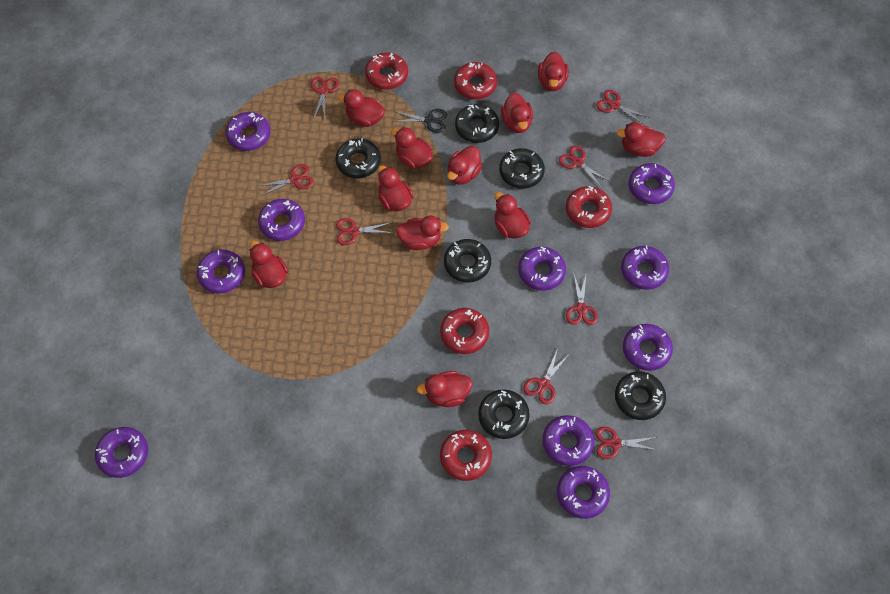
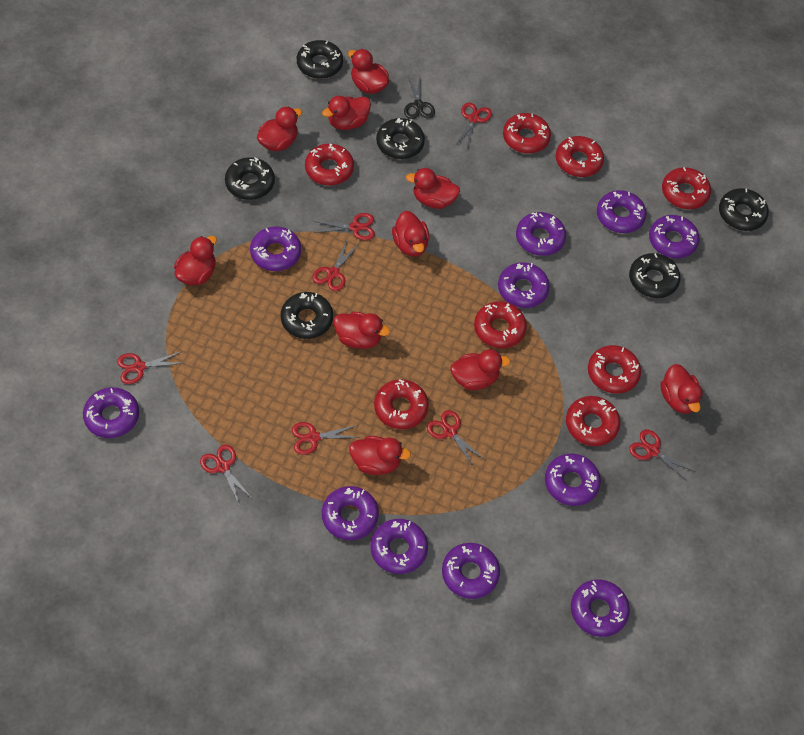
purple donut: [95,427,148,478] [197,249,245,294] [225,112,271,151] [258,199,305,241] [518,247,566,291] [542,415,594,466] [557,466,610,519] [621,246,669,290] [623,324,673,371] [629,163,675,204] = 10 -> [83,387,139,438] [250,226,301,271] [322,486,379,540] [370,519,428,574] [442,543,500,599] [498,262,550,308] [516,212,566,256] [545,453,601,506] [571,580,630,637] [597,190,647,233] [649,215,700,259] = 11
red donut: [365,52,408,90] [440,308,489,354] [440,430,492,481] [454,62,497,99] [566,186,612,228] = 5 -> [305,144,354,185] [374,379,429,429] [474,301,527,348] [503,113,551,153] [556,136,604,177] [566,396,620,446] [588,345,641,394] [662,167,711,209] = 8
red duck: [250,241,288,288] [338,89,385,127] [378,165,414,211] [391,127,433,169] [396,215,449,250] [417,371,472,407] [447,146,482,185] [494,192,531,239] [501,93,533,133] [538,52,569,91] [616,122,666,157] = 11 -> [174,236,217,285] [257,106,302,151] [322,96,371,130] [333,312,390,349] [348,49,389,94] [349,436,411,475] [392,211,429,257] [406,168,460,209] [450,349,511,390] [661,364,703,414] = 10

